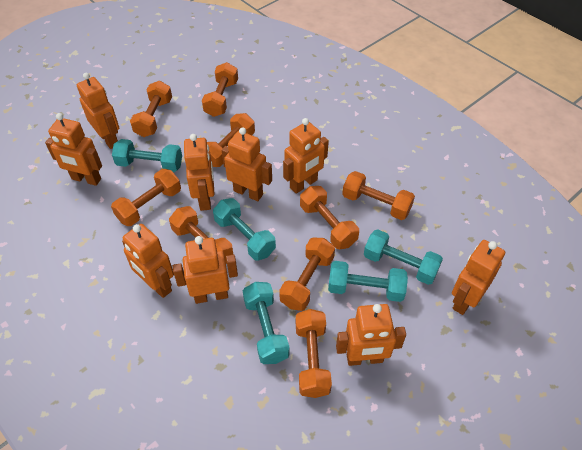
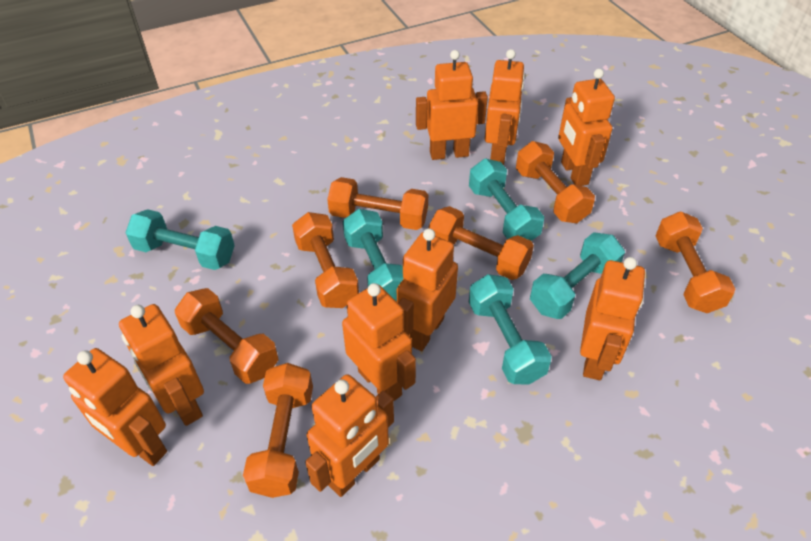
orange dumbbell: [111,169,181,226] [130,81,172,137] [169,206,233,264] [202,62,238,117] [207,113,255,167] [279,238,335,311] [296,309,332,398] [300,186,359,249] [342,171,415,220] = 9 -> [175,288,279,384] [243,363,313,498] [292,212,359,308] [327,177,428,230] [429,206,534,280] [516,141,595,223] [656,212,735,313] = 7

